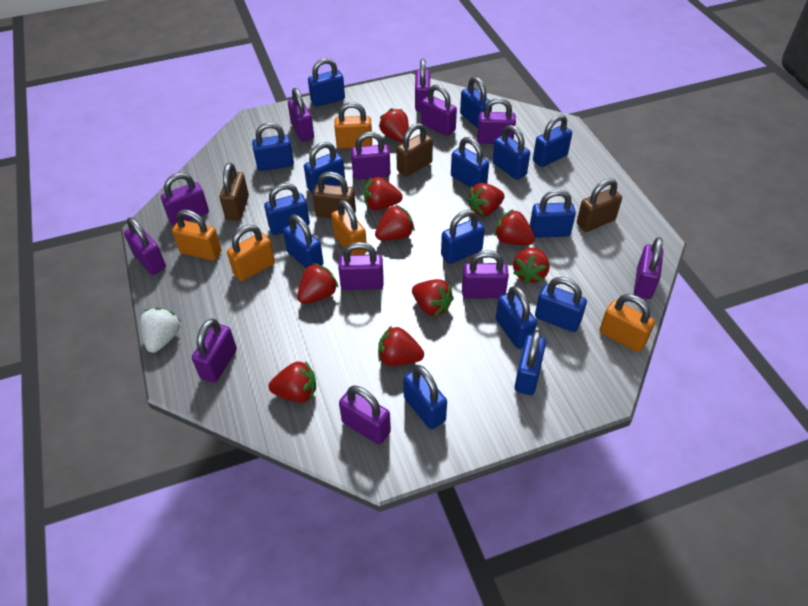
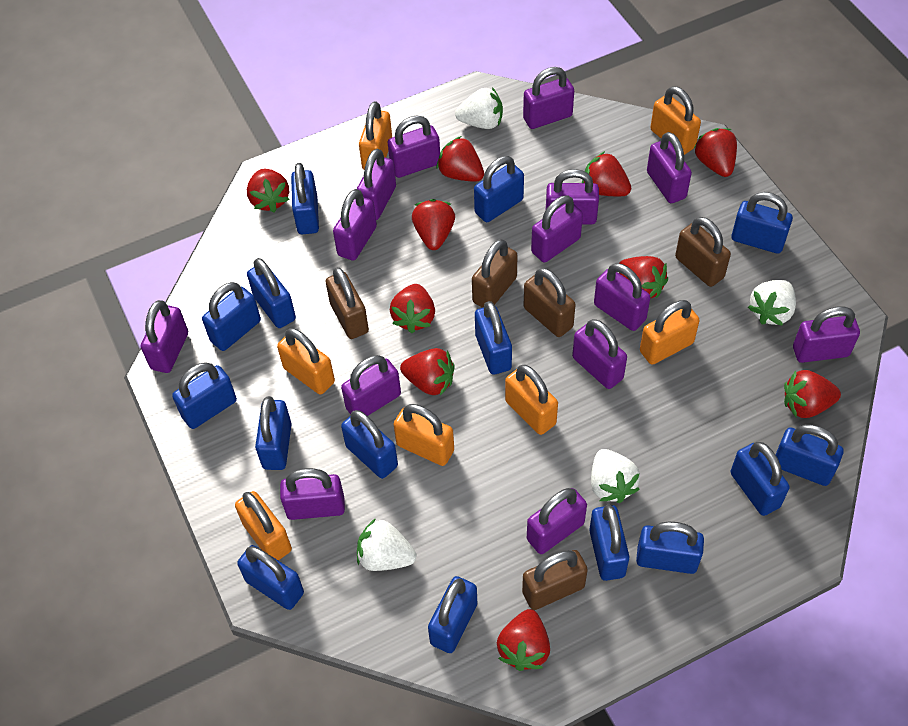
brown padlock: [220,163,249,220] [313,172,356,218] [396,123,433,177] [577,178,622,232] = 4 -> [325,267,369,339] [472,239,517,308] [522,550,588,610] [524,268,576,337] [675,217,731,287] = 5
orange padlock: [172,210,221,261] [227,225,275,281] [331,200,367,255] [334,102,372,149] [599,294,655,352] = 5 -> [235,491,292,560] [277,328,335,395] [359,101,392,170] [393,404,454,466] [505,365,558,435] [640,300,700,365] [650,86,701,155] = 7
purple padlock: [124,217,166,275] [161,173,209,226] [192,318,237,383] [288,88,314,142] [338,242,384,290] [339,385,391,445] [351,132,390,180] [415,59,430,111] [421,85,457,136] [462,250,509,298] [477,98,516,144] [634,237,663,299] = 12 -> [141,300,188,373] [280,468,345,520] [333,189,377,261] [341,355,401,416] [357,149,396,220] [388,116,440,178] [523,67,574,129] [527,488,587,554] [531,195,583,263] [546,169,599,224] [572,319,627,389] [594,263,650,331] [647,132,692,203] [793,306,860,363] = 14
white strawberry: [140,308,180,353] = 1 -> [357,518,416,571] [455,87,503,129] [591,449,640,503] [748,280,796,326] = 4

